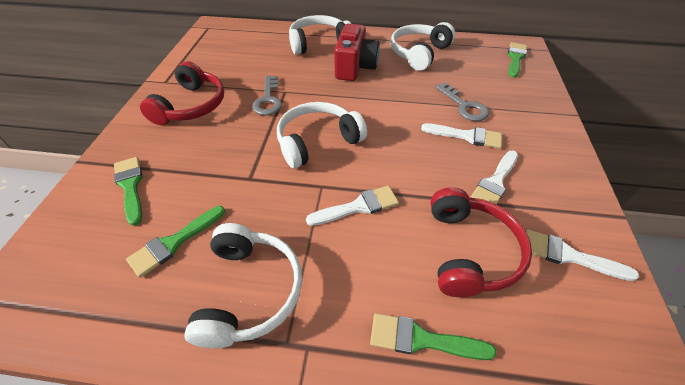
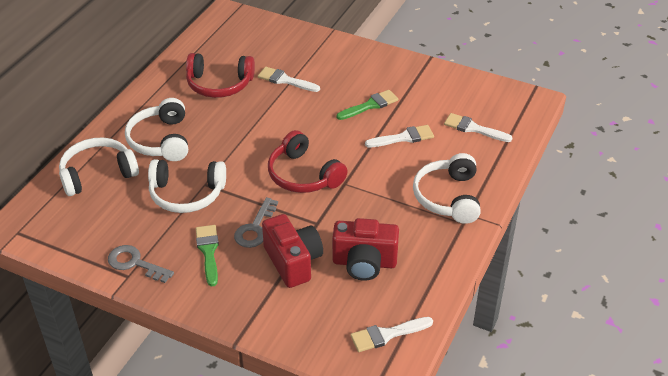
green brush: [114,157,143,226] [126,206,225,278] [370,313,496,360] [508,42,527,78] = 4 -> [196,225,219,287] [337,90,398,120] = 2
red camera: [334,24,380,81] = 1 -> [262,214,323,288] [332,218,399,281] = 2

